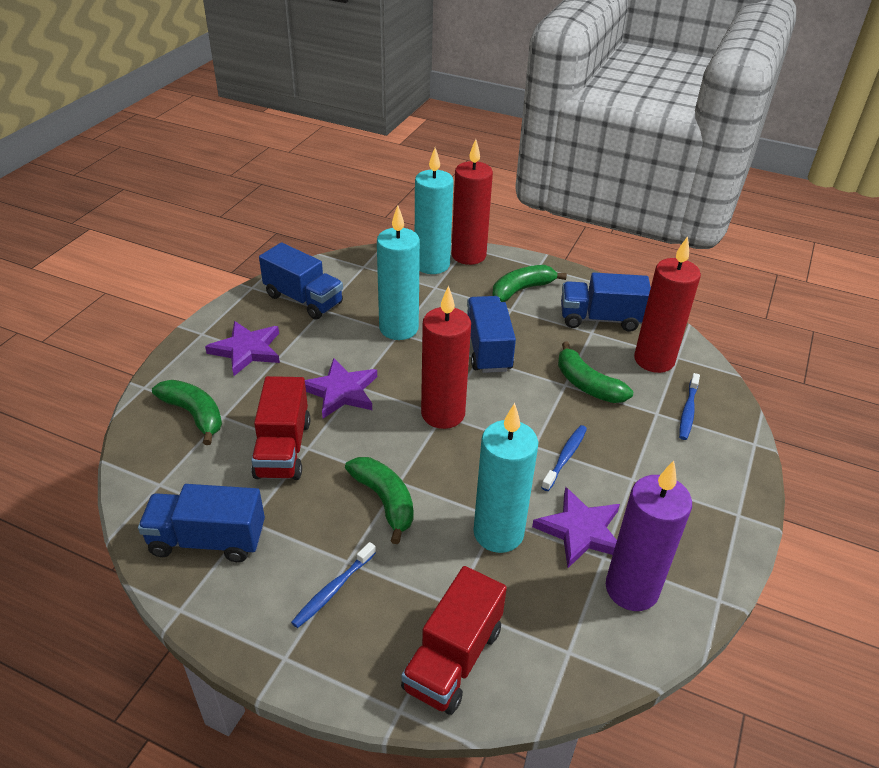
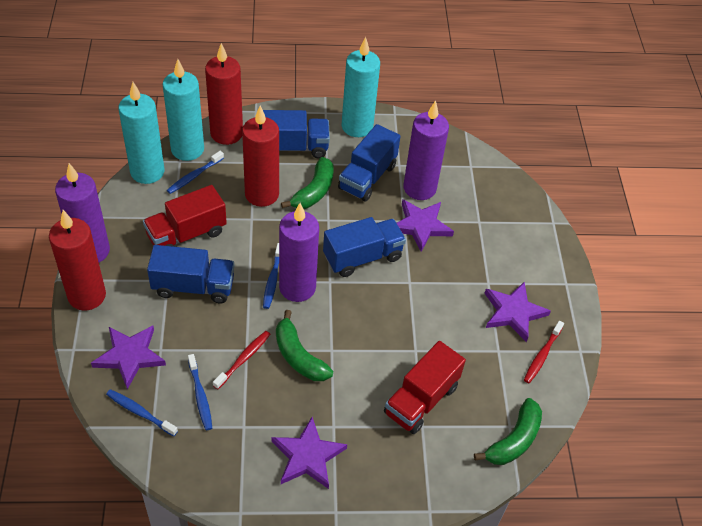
blue toothbrush: [291,542,376,628] [541,425,587,491] [679,373,700,440] = 3 -> [106,389,178,436] [167,151,224,194] [188,354,212,430] [263,243,279,309] = 4
green banana: [152,380,222,445] [345,457,414,544] [492,265,567,302] [558,342,633,403] = 4 -> [276,310,333,381] [281,157,334,209] [474,398,542,465] = 3
purple candle: [606,461,692,611] = 1 -> [55,163,110,263] [279,203,319,302] [403,100,449,200] = 3
purple star: [205,321,280,376] [305,358,377,418] [532,487,620,568] = 3 -> [91,326,166,389] [271,417,347,489] [397,199,454,252] [484,282,551,342] = 4
red toothbrush: none = 0 -> [213,331,271,390] [524,321,564,383] = 2

